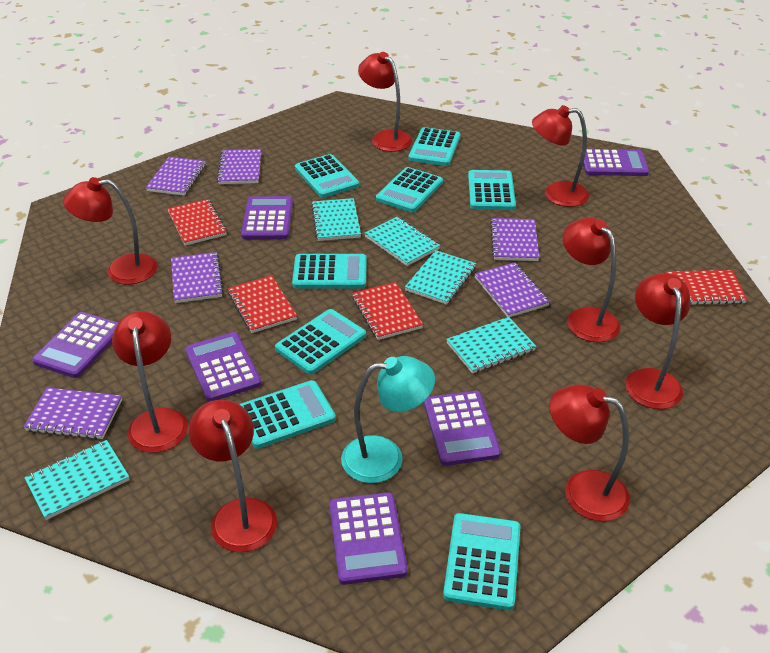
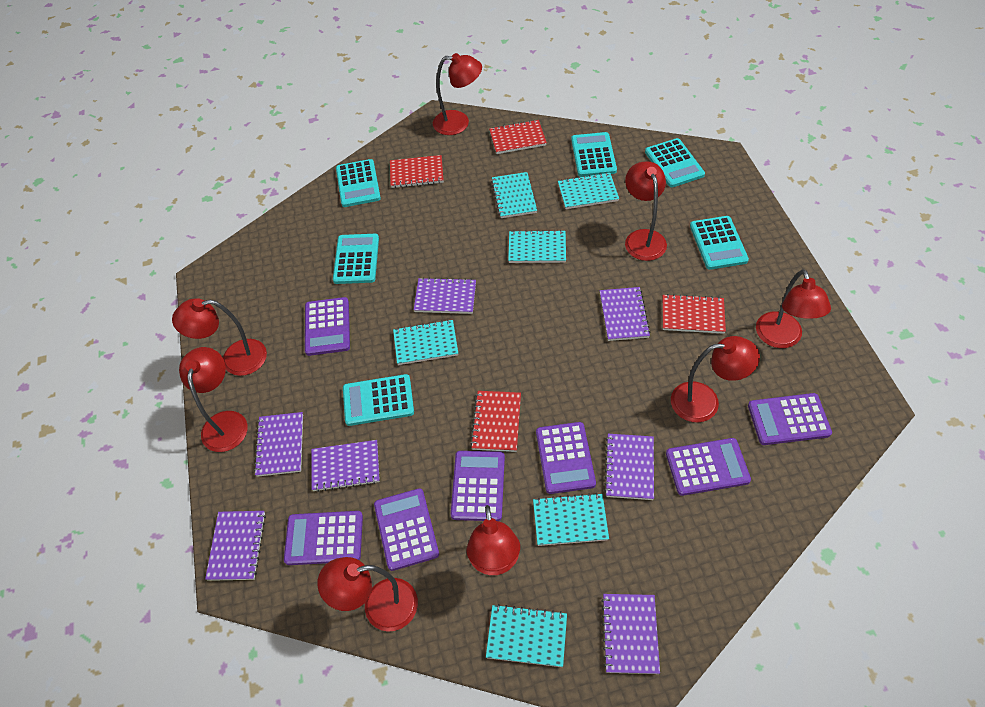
purple calculator: [32,312,118,378] [185,332,262,402] [241,196,293,239] [329,492,408,585] [424,391,501,466] [581,149,649,176] = 6 -> [284,511,363,565] [305,297,350,356] [374,488,439,571] [451,451,505,521] [536,422,596,494] [666,438,751,496] [748,393,832,445] = 7
purple notebook: [23,388,122,440] [146,157,206,196] [171,252,224,303] [217,149,261,184] [475,262,550,317] [490,218,540,261] = 6 -> [205,511,266,581] [254,412,303,477] [311,440,380,492] [414,277,476,314] [600,287,651,341] [601,594,660,674] [604,434,654,500] = 7
turquoise calculator: [240,380,336,449] [275,309,366,375] [292,254,367,289] [295,154,359,198] [376,167,443,212] [408,127,460,166] [443,513,521,610] [468,170,516,210] = 8 -> [333,234,379,284] [336,159,381,207] [343,374,414,426] [571,132,617,177] [645,138,705,187] [690,216,749,270] = 6
turquoise lamp: [341,356,435,483] = 1 -> none = 0
turquoise notebook: [24,440,130,520] [311,198,361,241] [364,217,440,266] [405,250,476,305] [446,317,536,374] = 5 -> [393,319,458,365] [486,604,567,667] [491,172,537,218] [508,230,566,263] [533,493,609,546] [558,172,619,209] = 6

